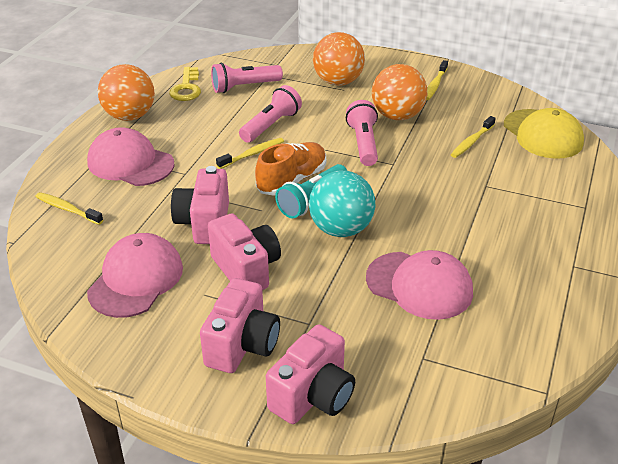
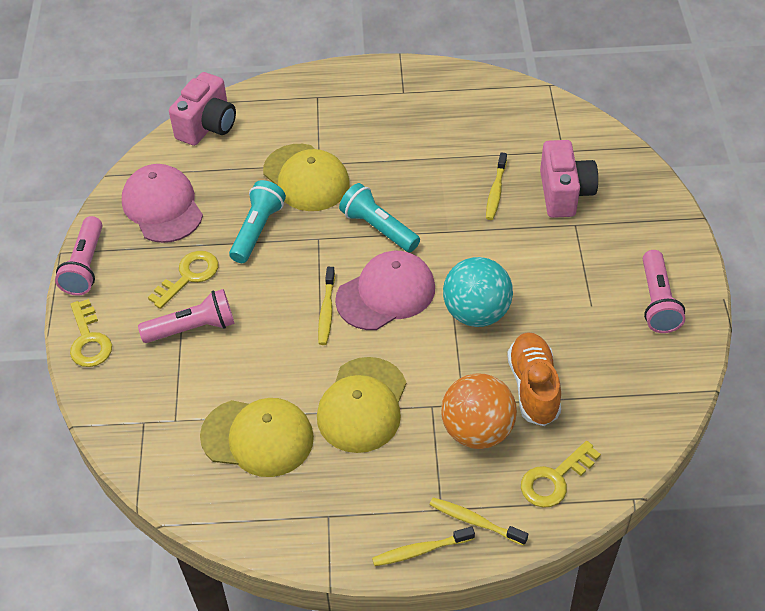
orange ball: [98,64,155,121] [313,32,365,86] [372,64,427,120] = 3 -> [441,373,517,449] = 1
pink camera: [171,166,229,244] [200,278,280,373] [208,213,281,290] [266,324,355,424] = 4 -> [169,72,236,146] [540,140,598,218] = 2
pink cap: [87,127,174,186] [87,233,183,318] [366,250,473,320] = 3 -> [122,164,203,243] [335,251,435,330] = 2
turquoise flashlight: [275,164,347,219] = 1 -> [229,180,286,263] [339,183,420,252] = 2
yellow cap: [504,108,584,159] = 1 -> [200,398,314,477] [263,144,350,211] [317,357,406,453] = 3
yellow key: [169,67,201,101] = 1 -> [70,299,112,367] [148,251,218,309] [521,441,601,508] = 3

